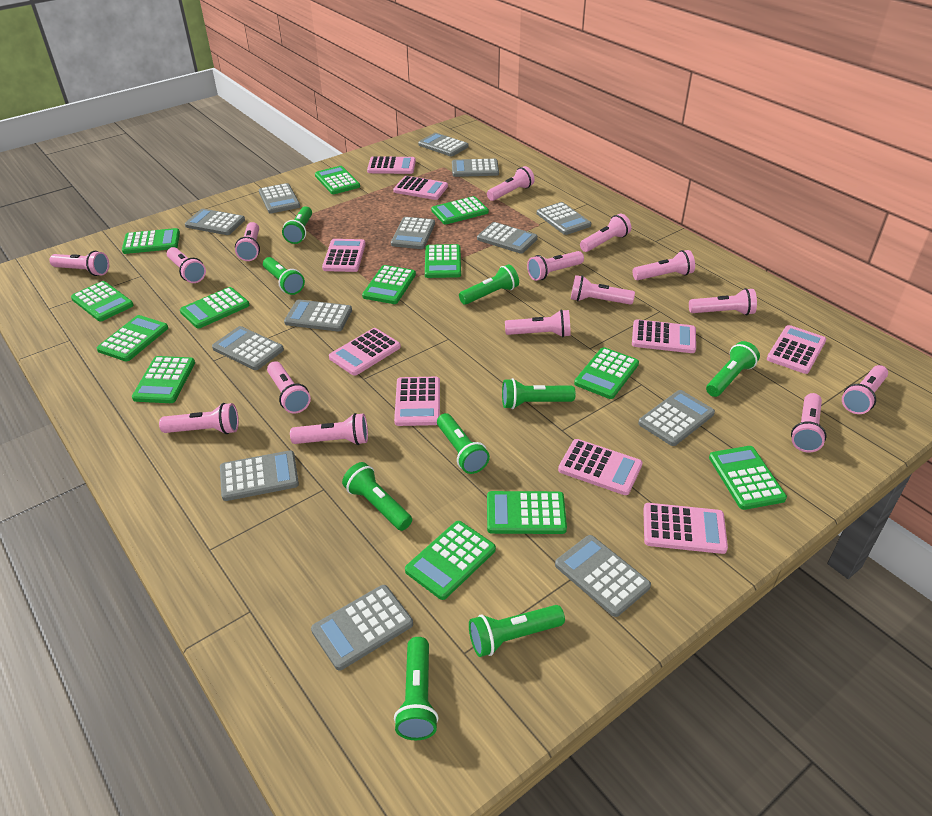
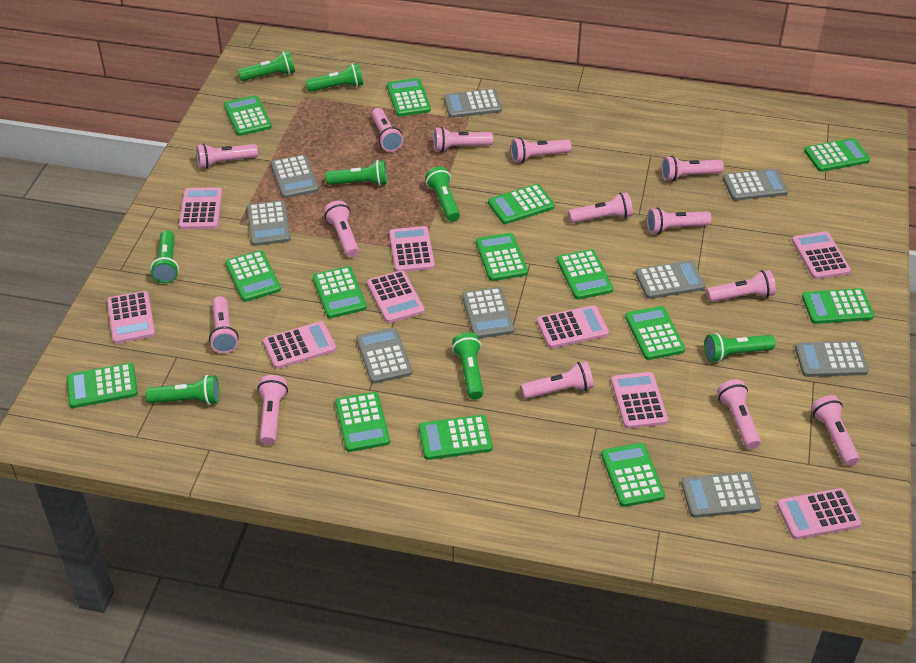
green calculator: [71,281,134,322] [97,315,168,361] [122,228,180,254] [132,356,195,403] [180,287,249,328] [315,166,360,194] [362,265,416,304] [405,521,496,600] [425,244,461,278] [431,196,489,224] [487,491,567,534] [574,347,639,399] [709,446,787,510] = 13 -> [67,363,138,408] [224,95,272,136] [225,250,281,302] [313,266,367,318] [335,392,390,452] [387,78,431,116] [419,415,493,460] [476,233,528,281] [488,184,555,224] [557,249,613,299] [601,443,665,507] [625,306,685,360] [802,288,874,324] [804,138,870,172] = 14
green flashlight: [263,257,305,295] [282,206,312,244] [342,462,412,531] [394,637,439,740] [437,413,490,474] [459,264,519,305] [469,605,565,657] [502,378,576,409] [706,341,760,397] = 9 -> [145,375,220,405] [150,230,179,283] [238,51,295,81] [306,63,363,92] [325,160,387,186] [425,166,460,222] [452,332,483,400] [704,333,775,362] = 8
grey calculator: [185,209,245,235] [212,326,284,370] [220,450,299,501] [259,183,300,213] [284,300,352,332] [311,585,413,670] [391,217,435,249] [418,133,468,156] [452,159,499,177] [477,222,538,253] [537,202,591,235] [555,535,651,617] [638,390,715,446] = 13 -> [247,200,290,246] [271,154,319,198] [356,328,412,384] [444,89,502,118] [462,287,514,338] [635,260,706,299] [681,472,761,518] [723,168,788,201] [795,341,869,377] = 9
pink flashlight: [49,251,109,276] [159,403,239,434] [167,247,206,283] [235,222,260,261] [267,361,311,414] [290,413,368,445] [487,166,535,201] [505,309,571,337] [527,251,584,281] [571,275,635,305] [580,214,631,252] [632,250,695,280] [689,288,757,315] [791,393,827,452] [842,365,888,414] = 15 -> [196,143,258,169] [209,296,239,353] [258,375,288,445] [324,201,359,258] [371,108,403,152] [433,127,493,152] [511,138,572,163] [521,361,593,399] [568,192,633,223] [647,207,712,234] [661,156,724,182] [706,270,776,302] [717,379,761,449] [811,395,860,466] = 14

